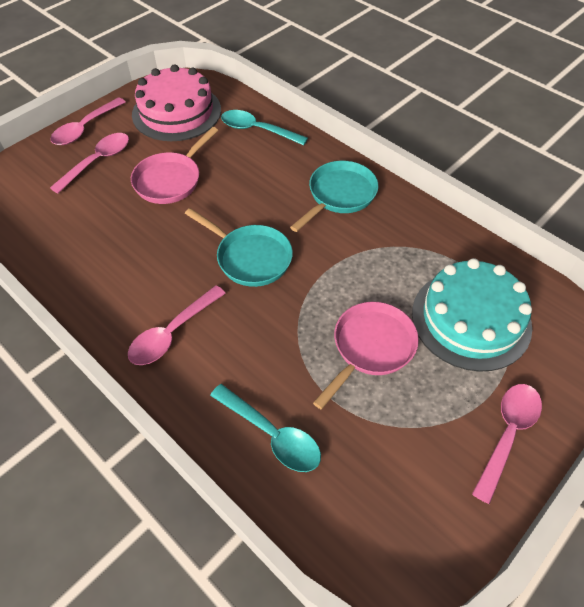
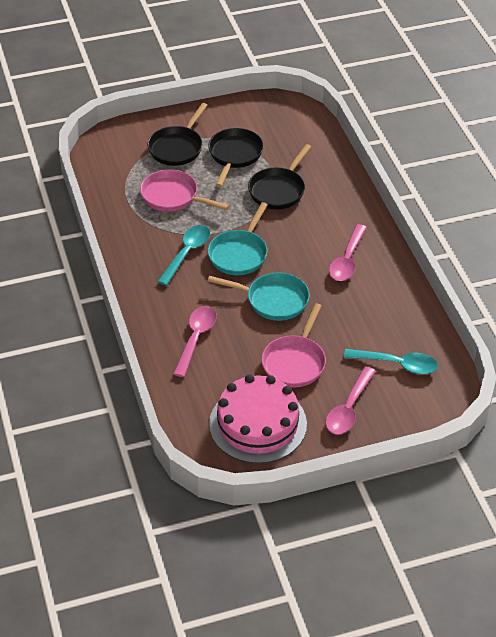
black pan: none = 0 -> [147,103,208,166] [208,128,264,187] [248,144,311,209] = 3
pink spoon: [50,97,126,145] [50,133,129,194] [128,285,226,365] [472,384,542,504] = 4 -> [173,306,217,377] [326,367,376,434] [329,224,367,281] = 3
turquoise cake: [412,258,532,372] = 1 -> none = 0

